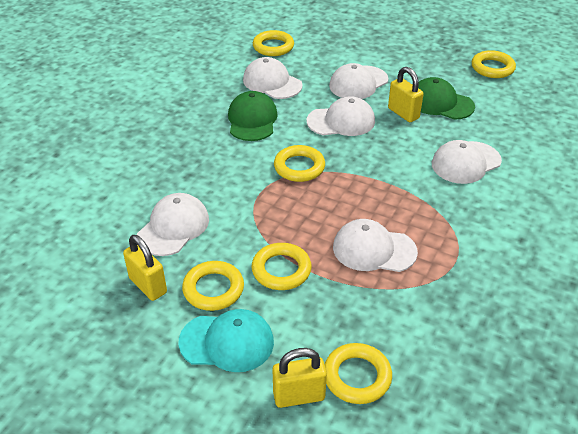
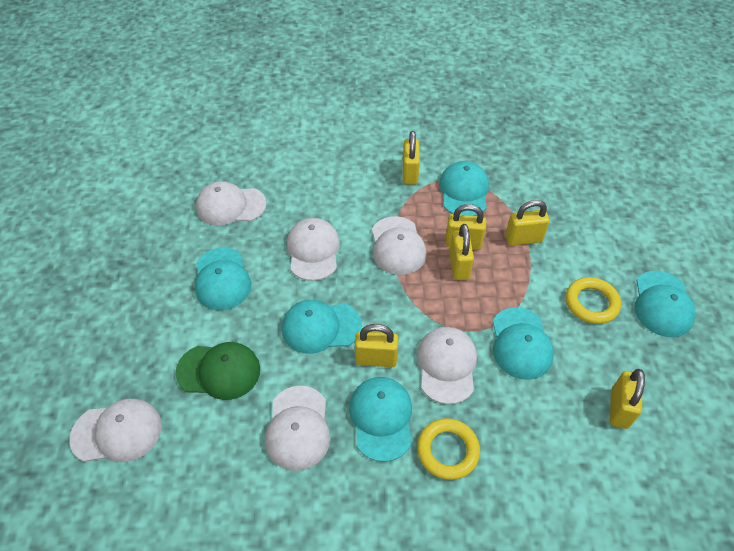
green cap: [228,91,278,141] [418,77,475,120] = 2 -> [176,342,260,400] = 1
turquoise cap: [178,309,274,372] = 1 -> [195,247,251,310] [282,300,362,354] [349,377,412,462] [439,161,489,216] [493,307,554,380] [635,271,695,337] = 6
yellow padlock: [123,235,167,301] [273,348,327,408] [388,67,424,122] = 3 -> [355,324,398,367] [403,131,420,185] [445,204,486,250] [449,224,474,280] [505,200,550,246] [610,369,645,429] = 6
yellow ring: [182,261,244,311] [252,243,312,290] [253,30,294,56] [274,145,325,182] [325,343,392,404] [472,50,516,78] = 6 -> [417,418,480,480] [566,277,621,324] = 2

